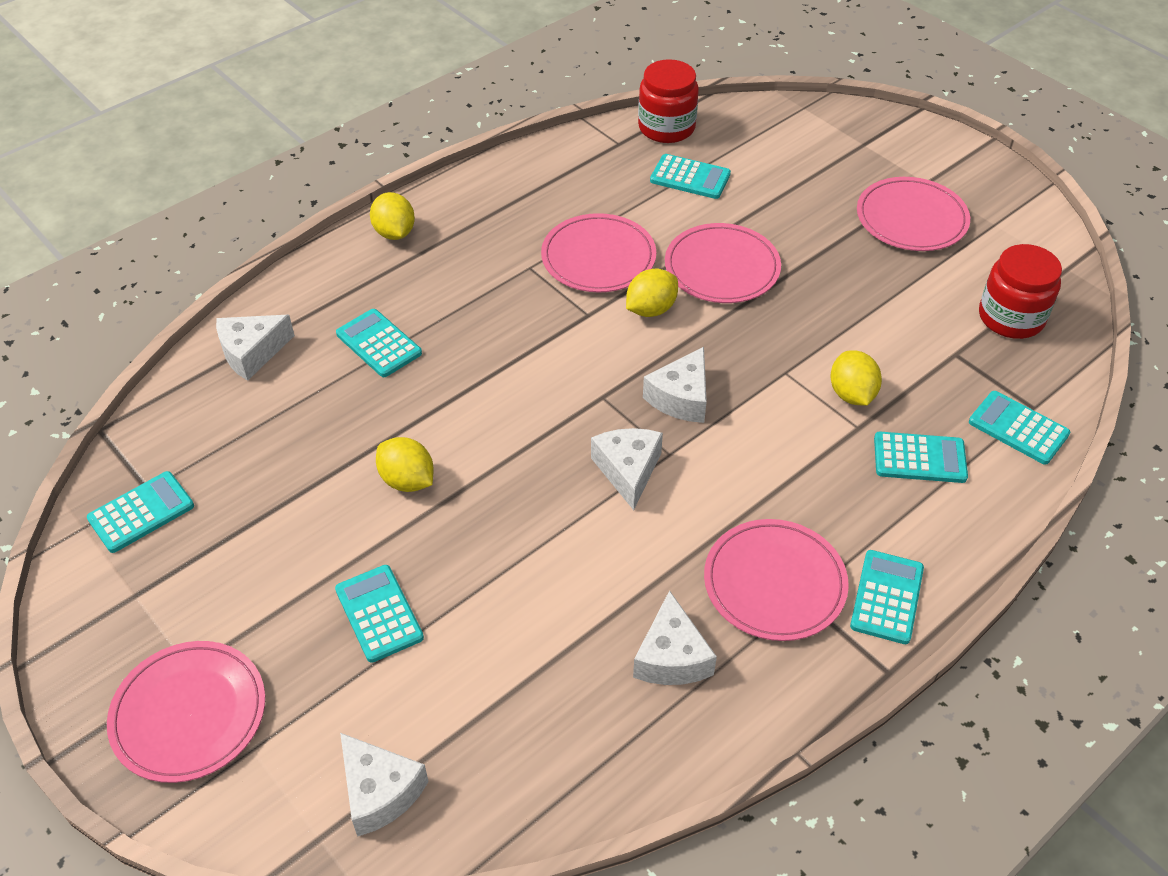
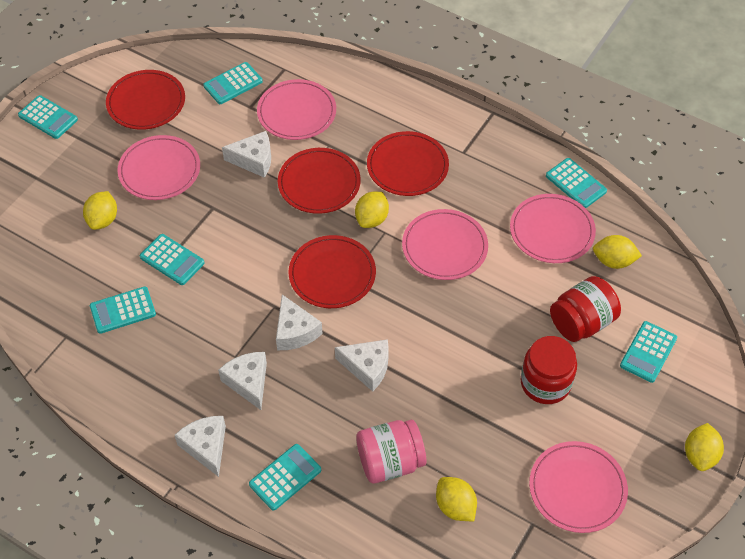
pink jar: none = 0 -> [356,420,427,483] = 1
red plate: none = 0 -> [106,70,185,130] [278,148,361,214] [289,235,376,308] [367,131,449,196] = 4
yellow lemon: [370,192,415,240] [376,437,434,492] [626,269,678,317] [830,350,882,406] = 4 -> [83,191,117,230] [355,192,389,228] [436,477,477,521] [593,235,642,269] [685,423,724,471] = 5

